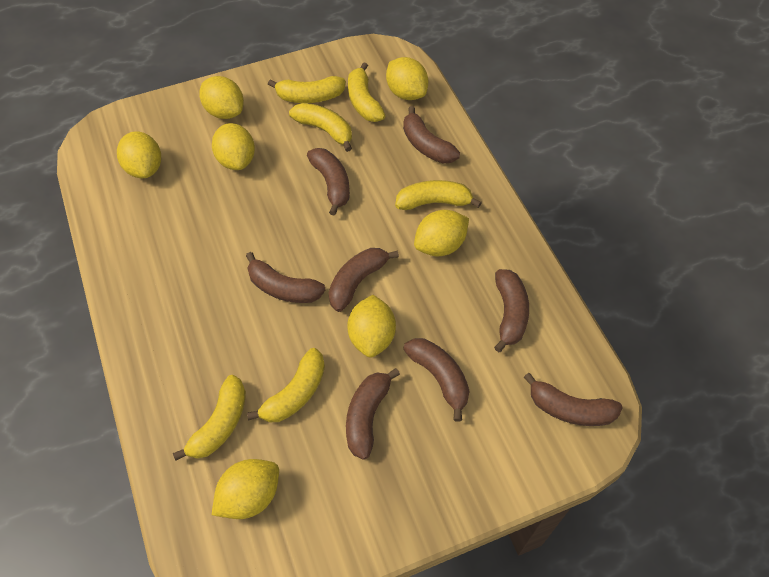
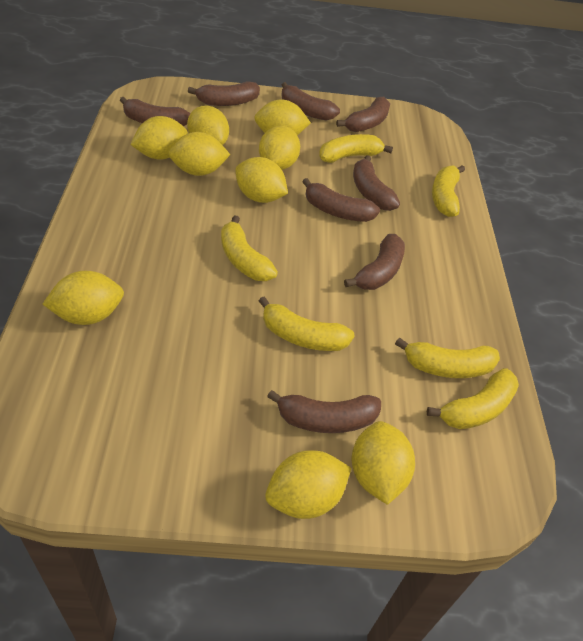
yellow lemon: [117,131,161,178] [199,76,244,119] [212,123,255,170] [212,459,279,519] [347,295,396,357] [386,57,428,100] [414,210,469,256] = 7 -> [42,271,124,325] [131,116,188,159] [168,132,230,176] [187,106,229,145] [235,157,288,203] [254,99,311,135] [259,126,300,170] [265,450,351,519] [352,421,415,505] = 9

